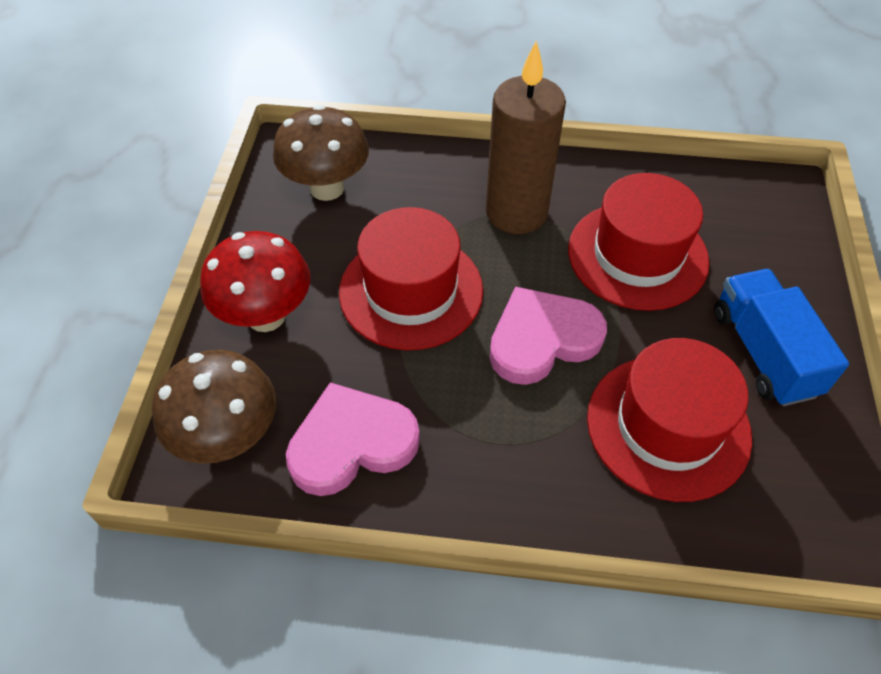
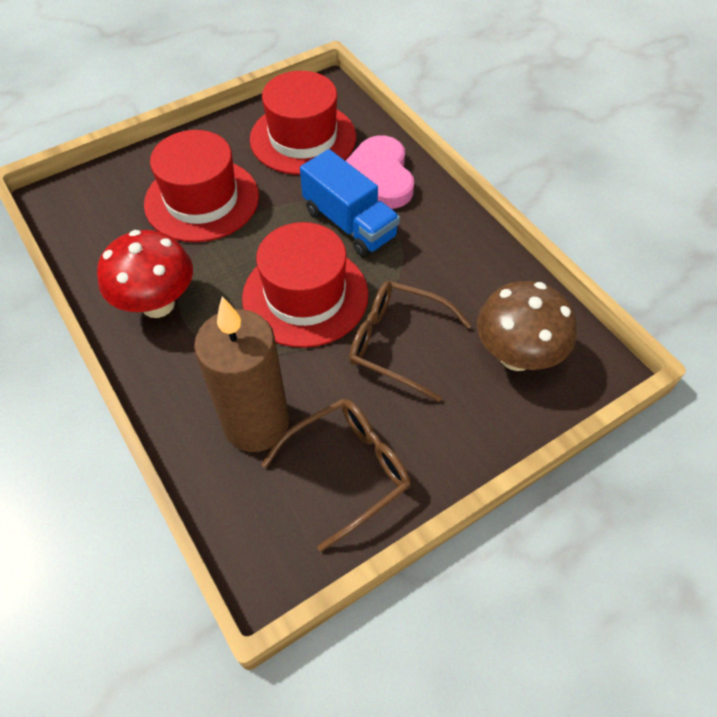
brown glasses: none = 0 -> [261,399,411,552] [349,281,472,402] = 2
brown mushroom: [152,349,276,464] [273,105,369,201] = 2 -> [477,281,577,371] = 1
pink heart: [286,382,420,496] [489,287,607,385] = 2 -> [346,135,414,209] = 1

